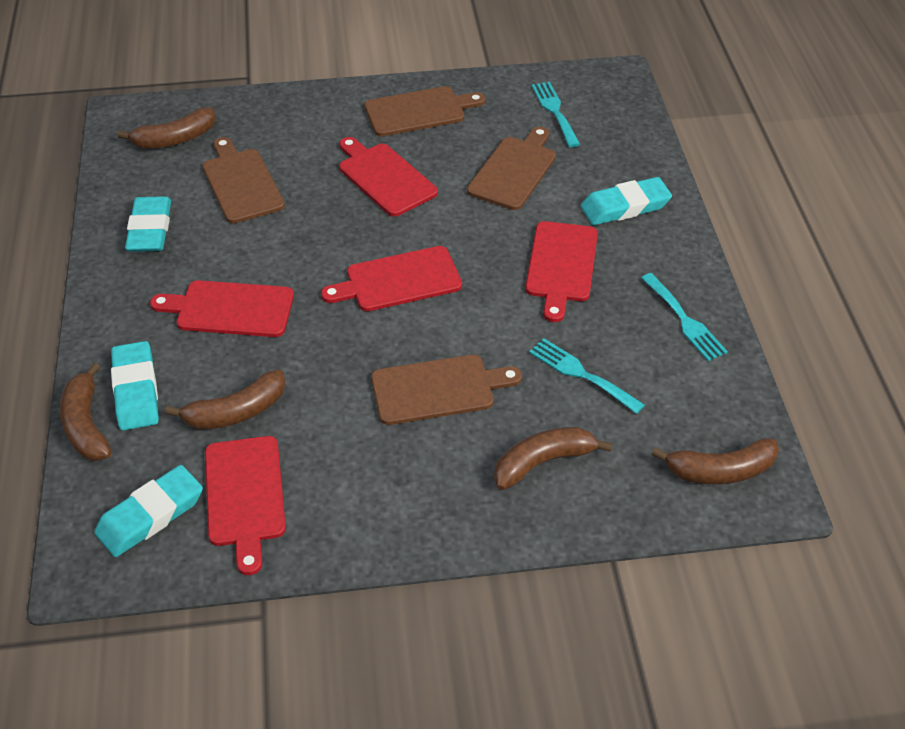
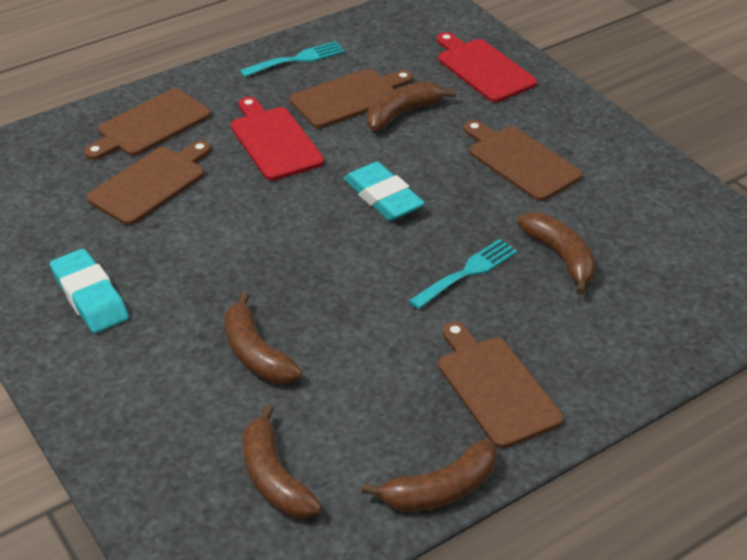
brown cutting board: [202,137,285,223] [364,86,485,136] [371,355,522,425] [467,127,556,210] = 4 -> [84,88,211,160] [87,141,211,225] [289,69,413,128] [438,321,563,449] [464,120,583,201] = 5
red cutting board: [150,280,294,337] [205,436,286,575] [321,246,462,311] [339,137,438,217] [525,221,598,322] = 5 -> [231,97,324,181] [437,32,537,102] = 2
turquoise eraser: [94,465,203,557] [111,341,159,431] [125,196,171,252] [581,177,672,225] = 4 -> [50,249,129,333] [344,162,425,221] = 2
turquoise fork: [529,338,645,414] [531,82,580,147] [641,273,728,361] = 3 -> [240,41,345,77] [409,239,517,309] = 2

